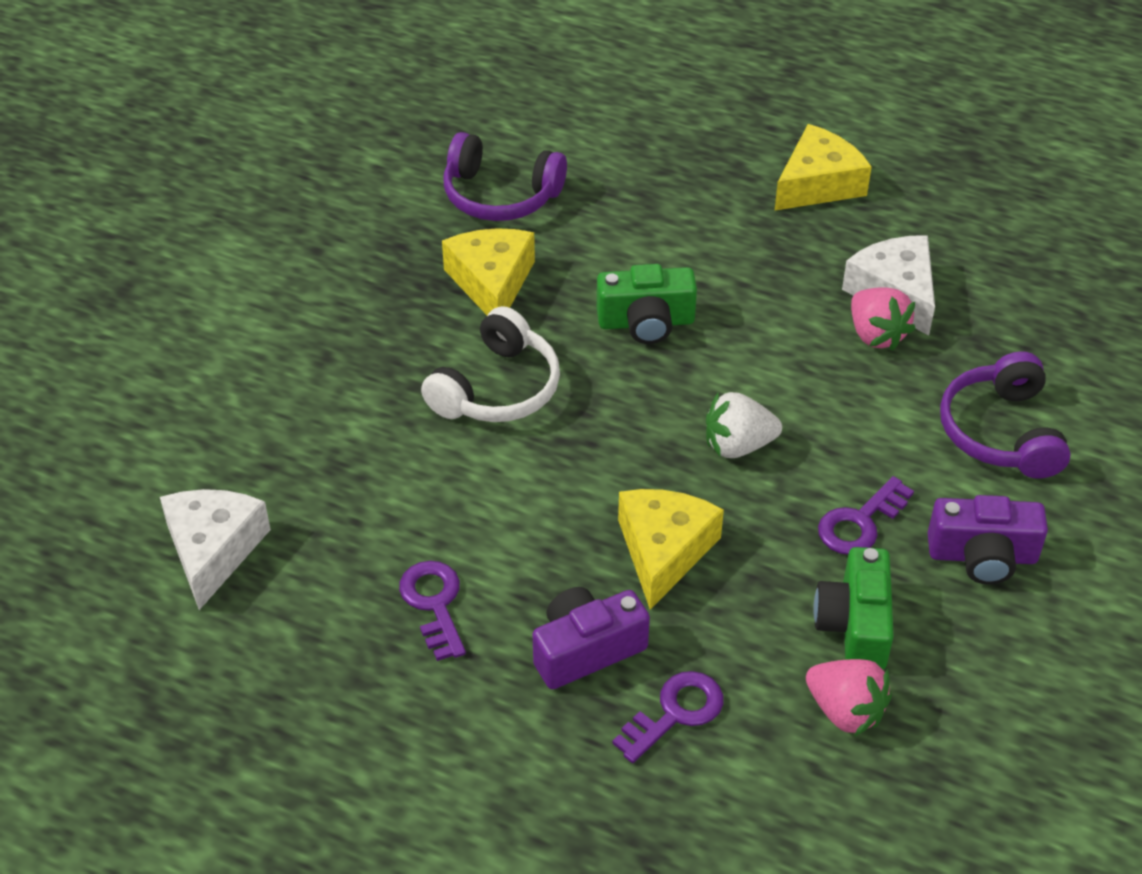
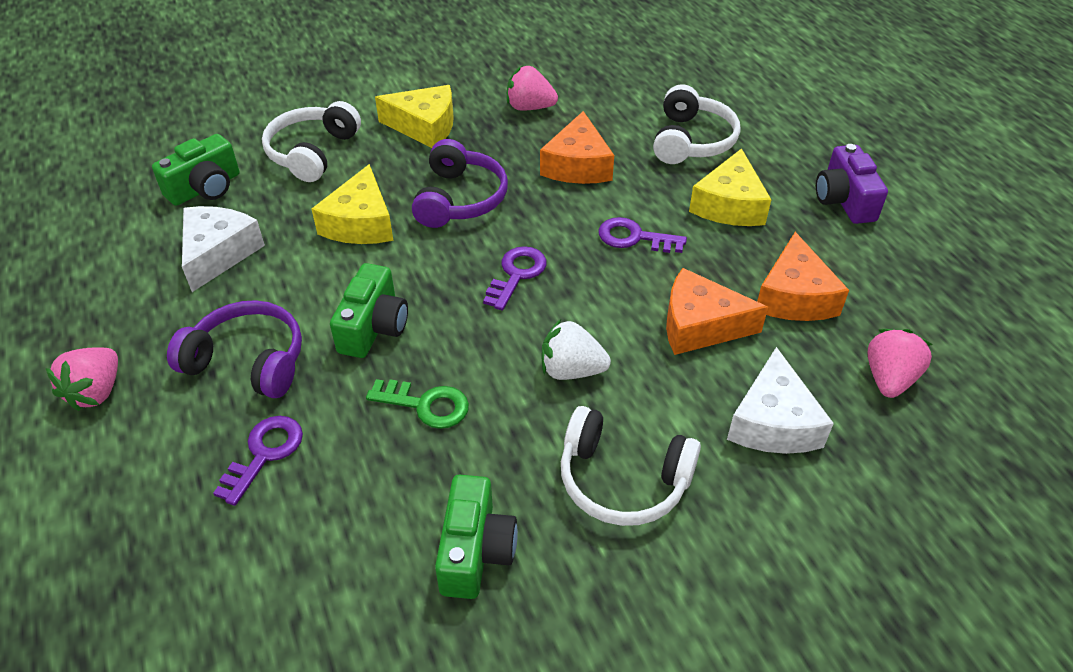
green camera: [597,264,697,344] [814,547,894,670] = 2 -> [152,134,239,206] [330,263,408,358] [435,475,518,599] = 3
green key: none = 0 -> [366,379,469,429] = 1
orange cheese: none = 0 -> [540,111,614,184] [666,268,768,355] [757,232,849,321] = 3
pink strawberry: [806,659,892,737] [851,287,916,351] = 2 -> [46,347,118,411] [507,66,558,111] [868,329,933,398] = 3
purple camera: [533,587,650,689] [928,495,1048,585] = 2 -> [816,144,888,224] = 1
white headphones: [421,306,560,422] = 1 -> [262,101,361,182] [561,406,701,526] [653,84,740,164] = 3

